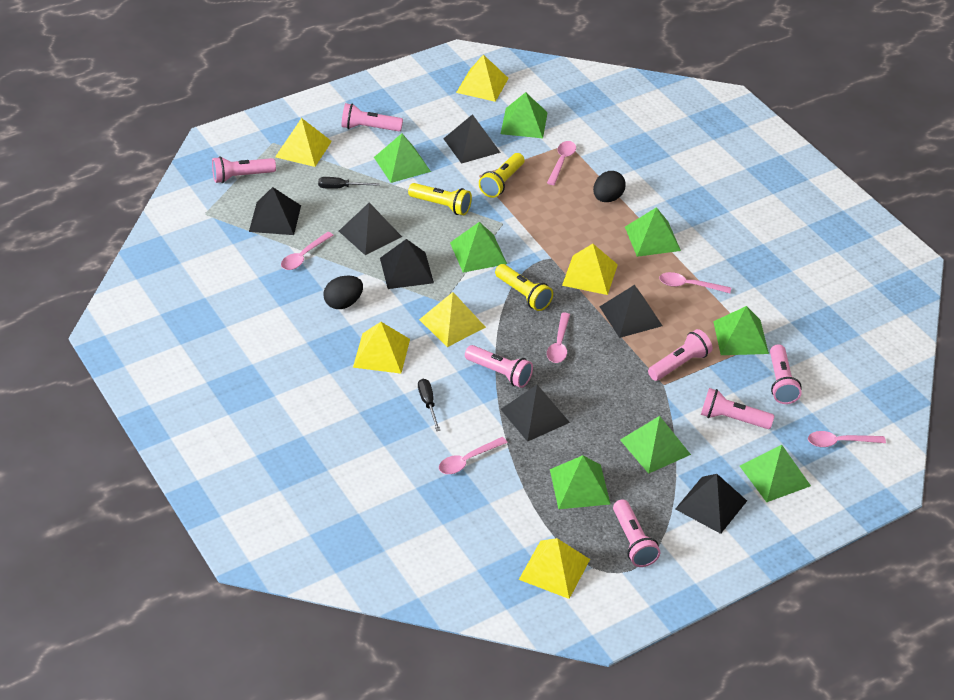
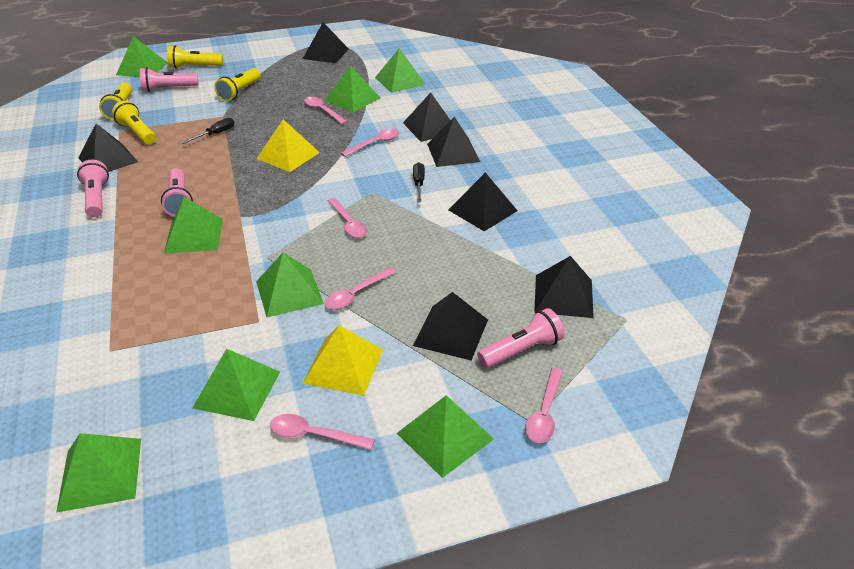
black egg: [323,276,363,309] [593,171,626,202] = 2 -> none = 0
pink flashlight: [212,156,276,183] [341,103,403,131] [465,345,533,388] [613,499,660,567] [648,329,713,381] [701,388,775,429] [770,344,802,404] = 7 -> [77,160,109,217] [140,67,199,92] [161,168,193,217] [477,308,564,368] = 4
yellow flashlight: [408,183,472,215] [479,153,525,198] [495,264,553,311] = 3 -> [99,83,132,120] [112,101,156,145] [167,45,223,69] [214,68,260,101] = 4
yellow pyramid: [275,118,332,167] [353,322,410,374] [419,292,486,347] [456,55,509,102] [519,538,590,599] [562,244,618,295] = 6 -> [257,119,320,172] [303,325,383,396] = 2

